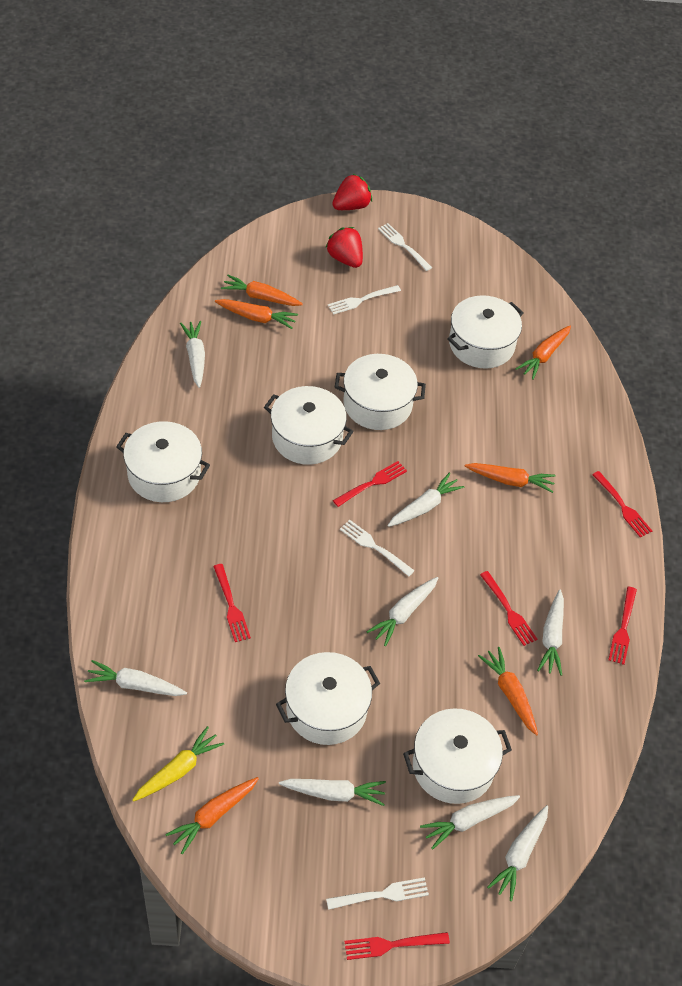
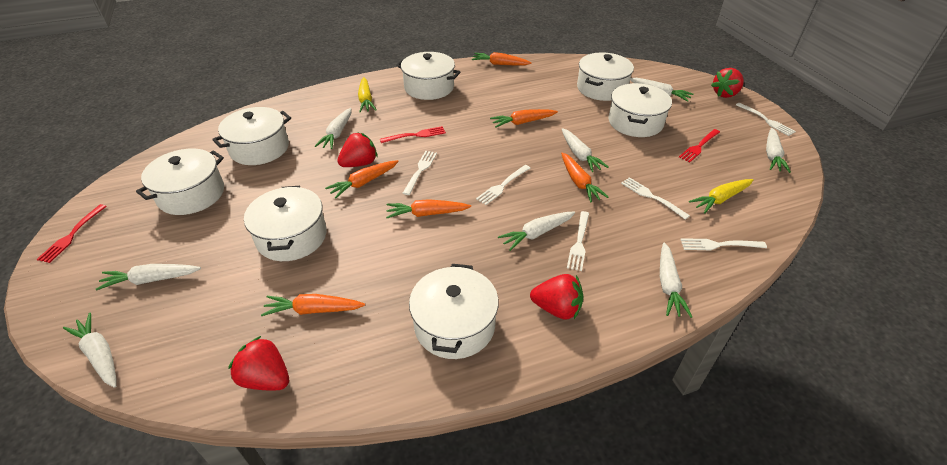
red fork: [213,564,251,642] [333,461,407,507] [345,932,450,960] [480,571,537,646] [592,471,652,538] [608,586,637,665] = 6 -> [37,204,107,263] [380,126,446,143] [679,129,720,162] = 3
red strawberry: [325,227,363,268] [332,173,372,210] = 2 -> [228,336,289,390] [337,132,378,167] [530,274,584,320] [711,68,744,98] = 4
white fork: [326,877,429,910] [328,285,401,315] [340,520,415,577] [378,223,432,271] = 4 -> [403,151,437,195] [476,165,530,205] [567,211,589,271] [621,177,690,220] [680,238,767,250] [736,103,796,136] = 6
white pot: [116,421,210,502] [264,386,354,465] [276,652,380,745] [335,354,426,430] [403,708,512,804] [447,295,524,369] = 6 -> [136,149,224,215] [212,107,291,165] [244,186,327,261] [396,52,461,100] [409,264,499,359] [577,52,634,101] [609,83,672,137] = 7
yellow carrot: [133,726,224,802] = 1 -> [358,77,376,112] [689,179,753,214] = 2

